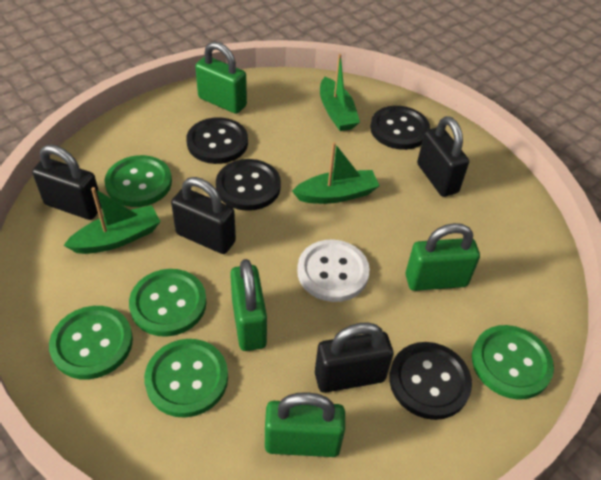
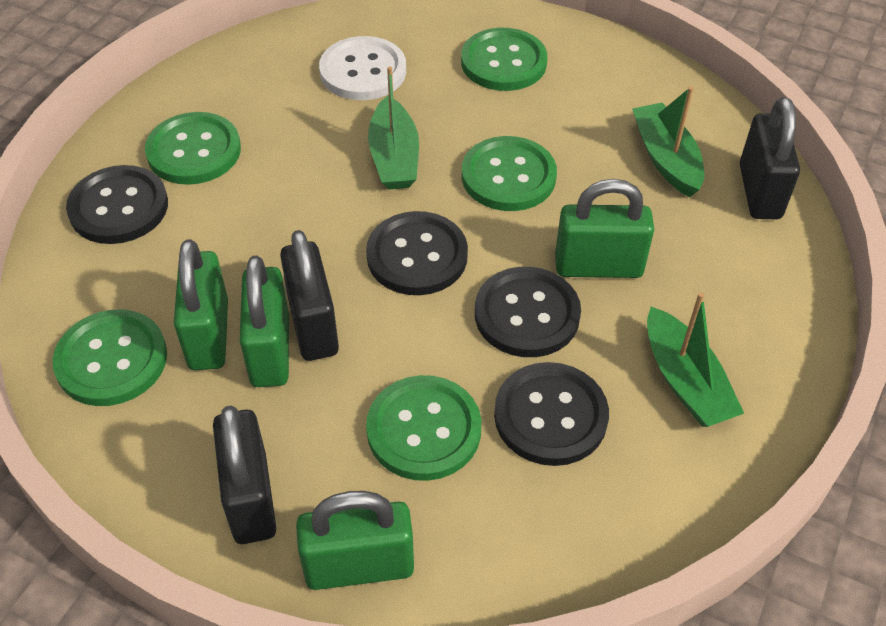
black padlock: [32,144,102,220] [171,177,236,254] [315,322,393,393] [417,116,469,197] = 4 -> [213,406,276,544] [280,230,339,361] [740,97,800,219] = 3

